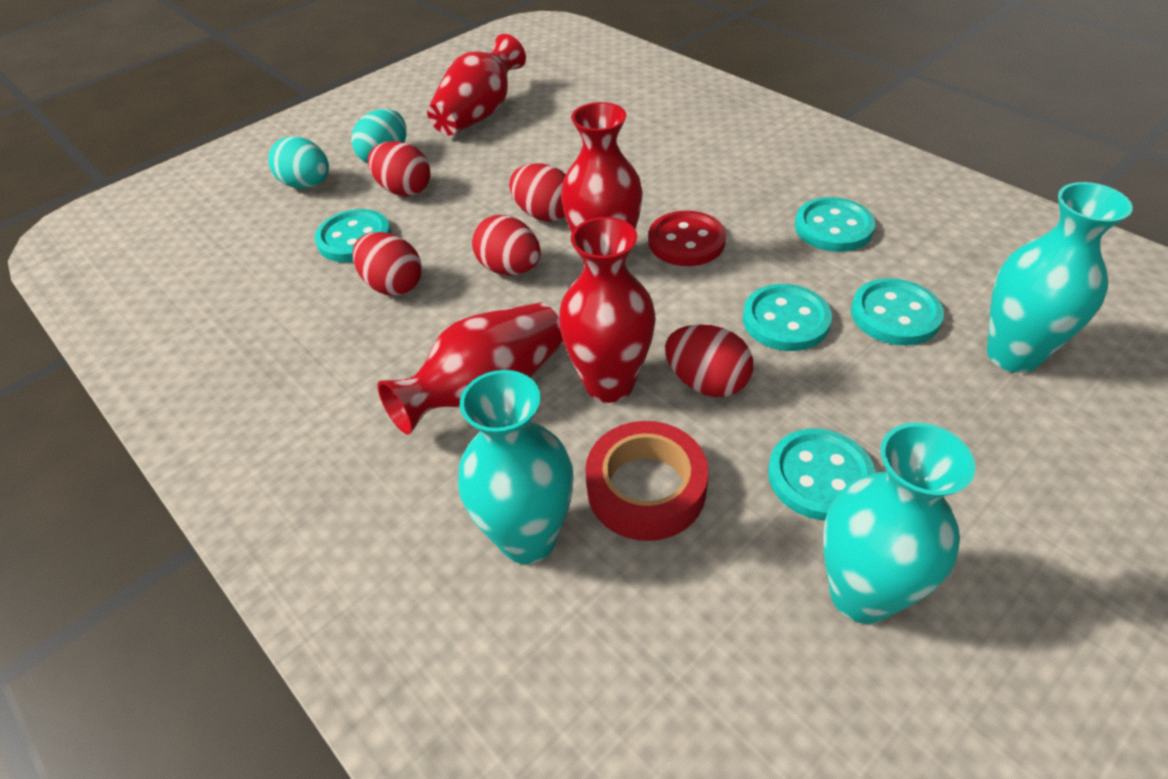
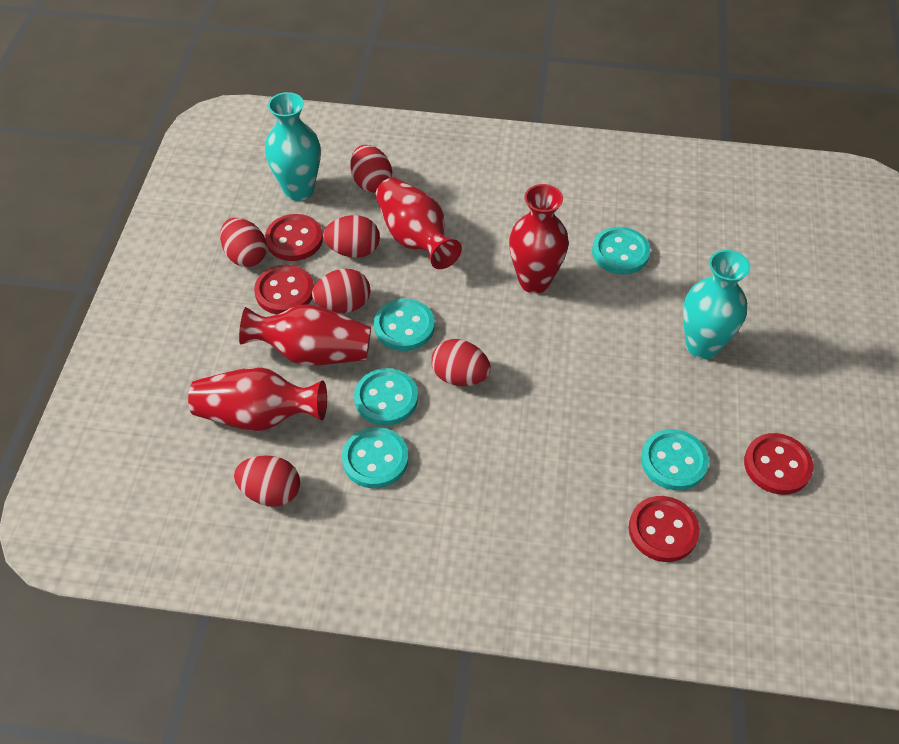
red button: [648,211,726,266] = 1 -> [254,265,314,314] [265,214,323,261] [629,496,700,562] [744,433,813,495] = 4
red egg: [352,232,422,296] [368,141,431,196] [472,215,541,275] [509,163,566,222] [665,324,753,397] = 5 -> [220,218,267,267] [234,455,300,507] [312,269,370,313] [323,215,380,258] [350,145,392,192] [431,339,491,386] = 6
red tape: [585,421,708,541] = 1 -> none = 0
turquoise egg: [268,136,329,189] [351,109,407,163] = 2 -> none = 0
turquoise vase: [458,370,574,564] [823,423,976,624] [987,182,1133,373] = 3 -> [265,92,321,201] [683,250,750,359] = 2

